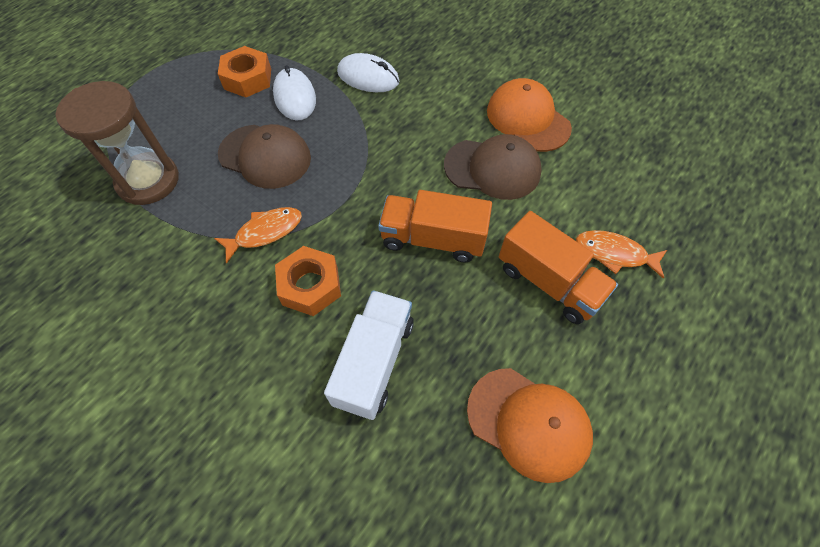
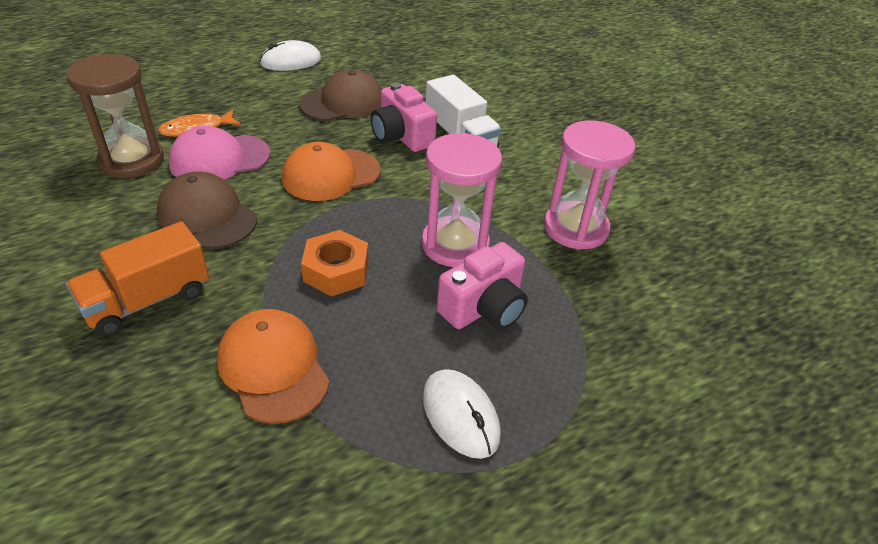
orange fish: [214,207,302,264] [576,230,667,279] = 2 -> [158,110,241,137] = 1
orange nut: [218,46,271,97] [275,246,341,316] = 2 -> [301,230,368,296] = 1
orange truck: [378,190,492,263] [499,211,618,324] = 2 -> [66,221,209,336] = 1
pink camera: none = 0 -> [370,82,437,152] [437,242,528,330] = 2
pink cap: none = 0 -> [169,126,270,180] = 1
pink hourglass: none = 0 -> [421,133,502,267] [544,120,635,250] = 2

